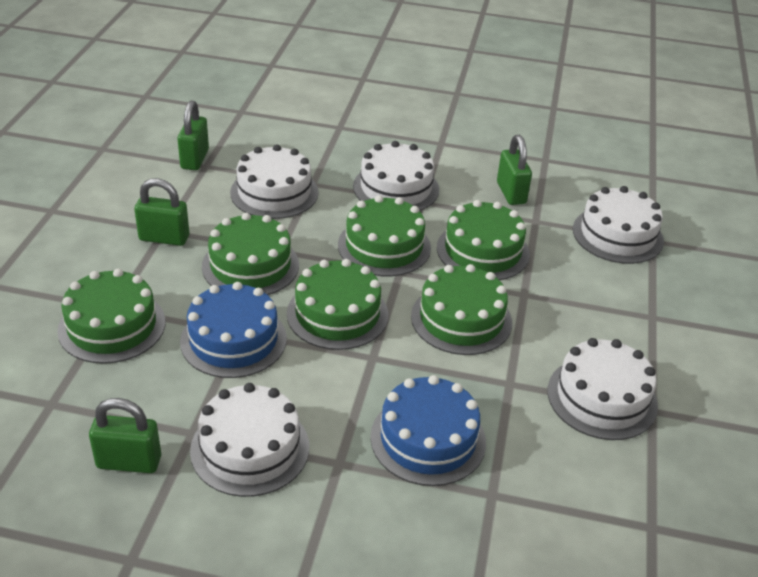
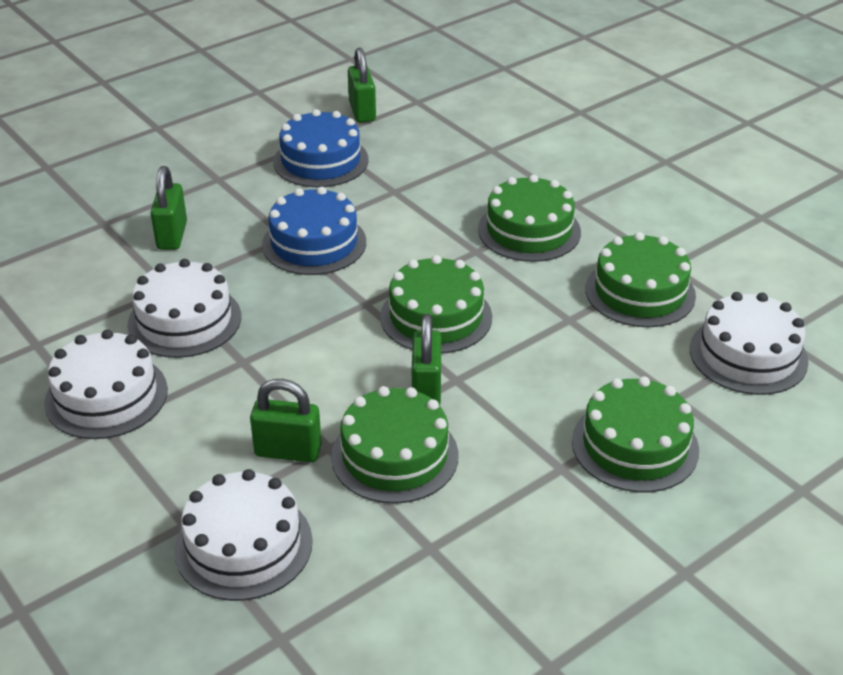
green cake: [57,269,165,364] [202,213,299,295] [287,259,388,350] [338,195,431,276] [411,264,512,355] [437,200,530,280] = 6 -> [331,386,459,504] [380,255,492,354] [478,175,581,262] [572,376,699,492] [585,232,696,328] = 5
white cake: [190,383,309,497] [230,144,319,219] [353,141,439,211] [547,338,658,440] [573,186,664,264] = 5 -> [44,330,168,439] [127,259,241,358] [174,469,313,601] [690,292,809,395] = 4

